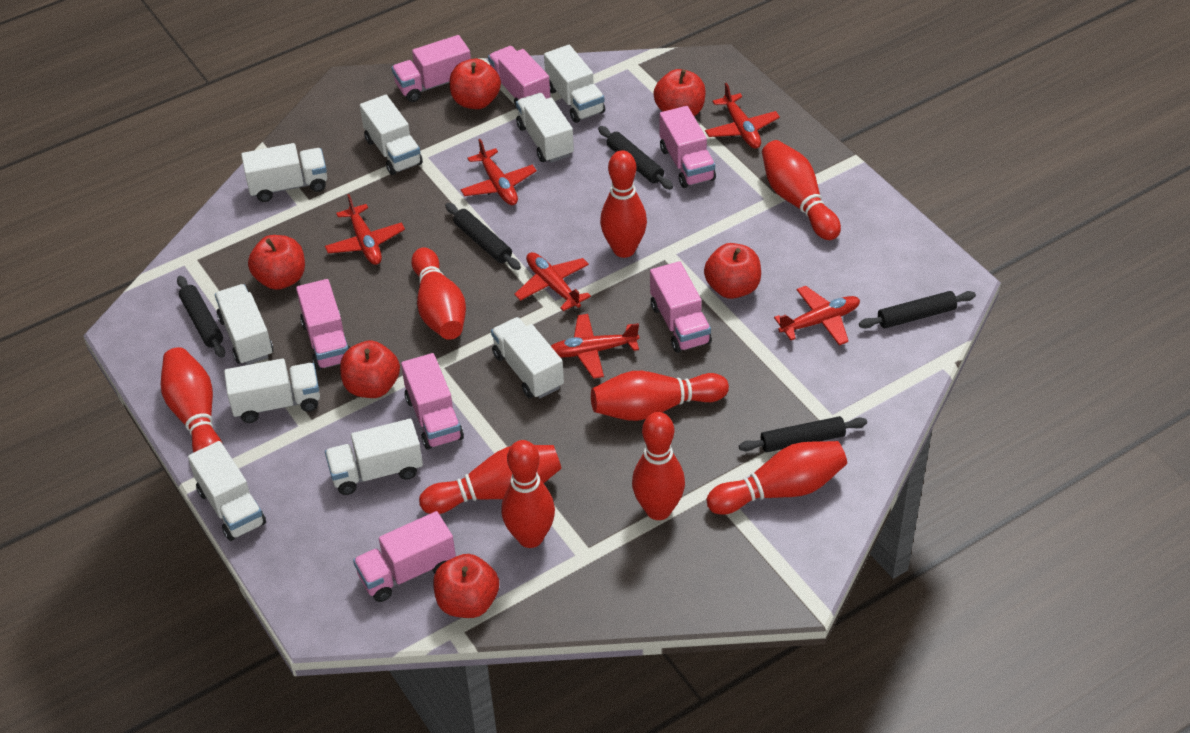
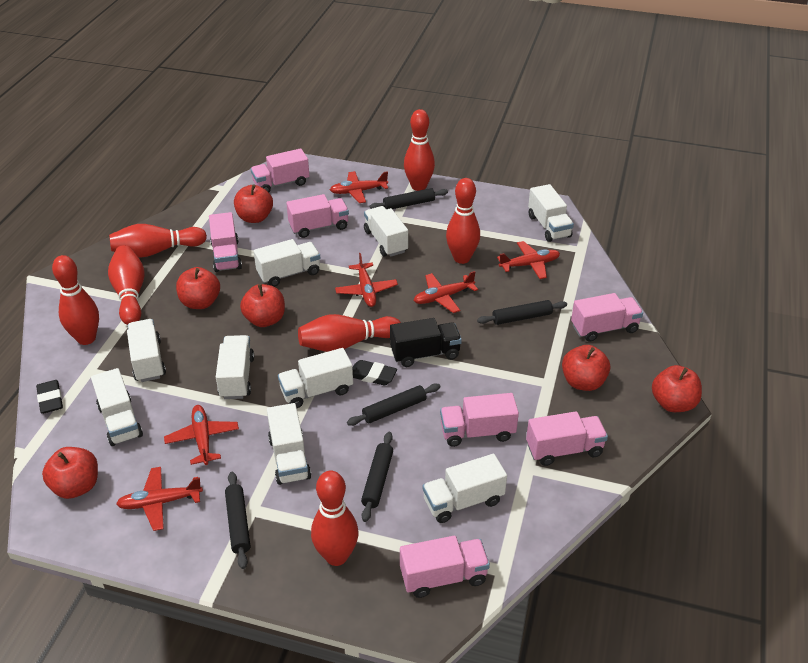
black eraser: none = 0 -> [36,380,63,414] [353,360,397,385] = 2
black truck: none = 0 -> [390,318,462,367] = 1
red bowling pin: [161,347,222,453] [411,248,466,340] [419,445,562,514] [501,440,555,548] [591,371,729,421] [600,150,647,258] [632,412,685,520] [707,441,847,515] [762,140,841,240] = 9 -> [52,255,99,345] [108,245,144,325] [109,224,207,258] [298,314,401,352] [311,471,358,566] [404,109,435,191] [446,178,480,264] = 7

